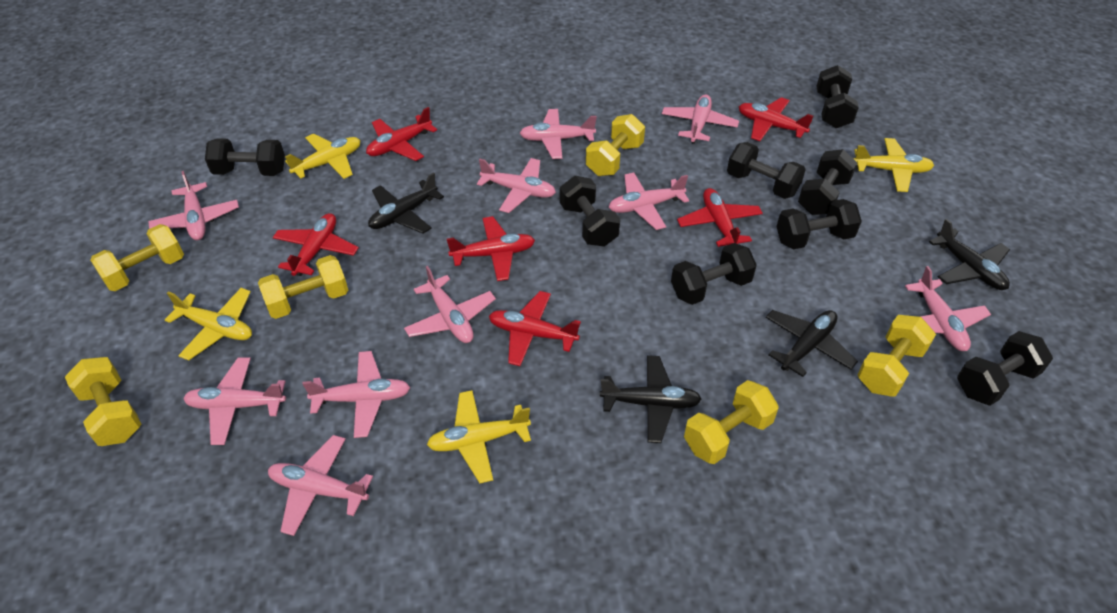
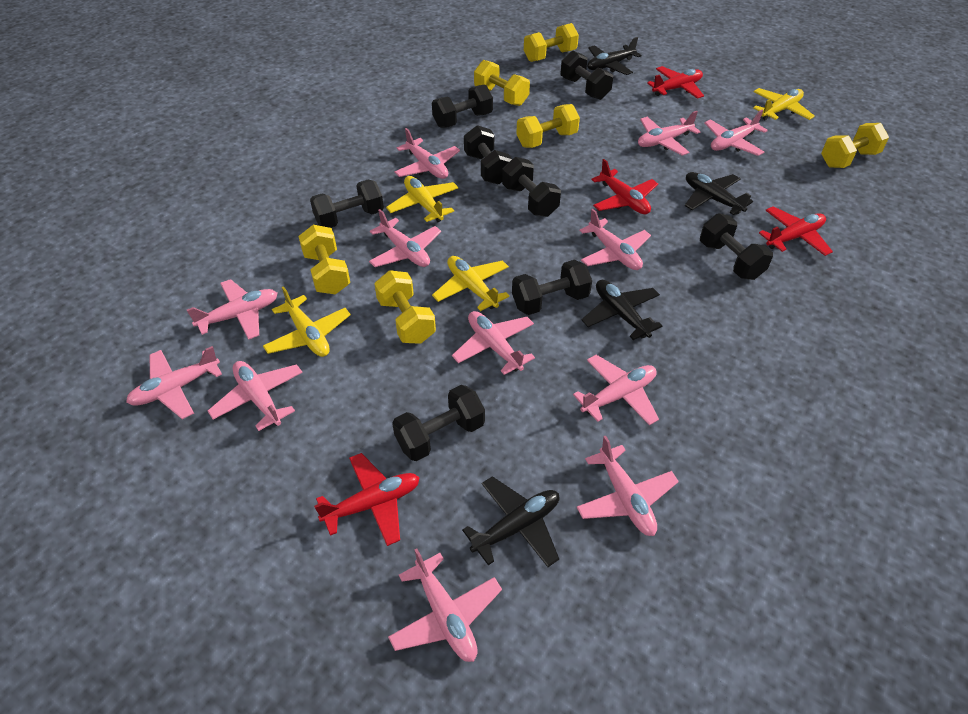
pink plane: [148,171,239,240] [183,357,286,445] [268,435,373,536] [302,351,410,438] [404,266,496,343] [477,158,556,213] [520,109,597,159] [608,172,689,230] [662,94,739,144] [905,266,991,351] = 10 -> [126,346,222,419] [187,279,277,340] [208,361,303,431] [369,209,441,267] [388,548,502,662] [394,128,460,179] [452,311,535,375] [573,355,659,426] [576,436,679,536] [579,209,651,270] [638,111,700,156] [704,110,768,156] = 12
red plane: [273,213,359,276] [366,107,437,161] [447,216,535,281] [489,291,581,366] [677,188,763,247] [739,97,813,141] = 6 -> [314,453,420,546] [591,159,658,214] [647,66,704,99] [759,206,833,256] = 4

